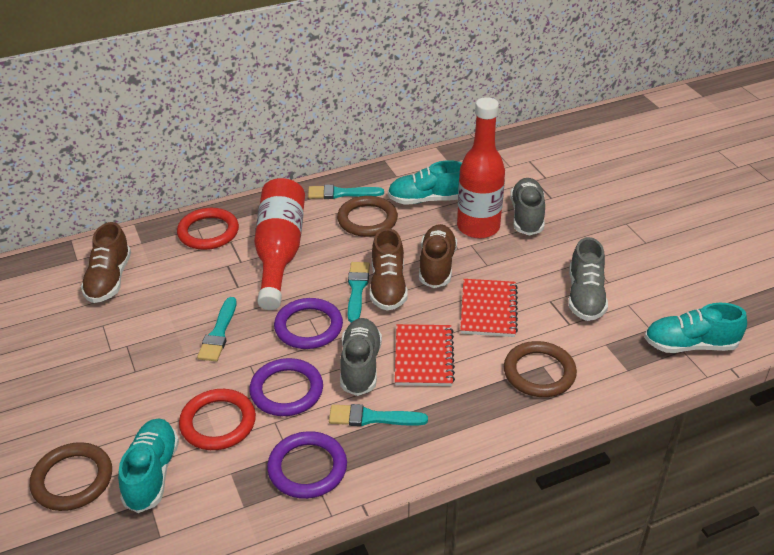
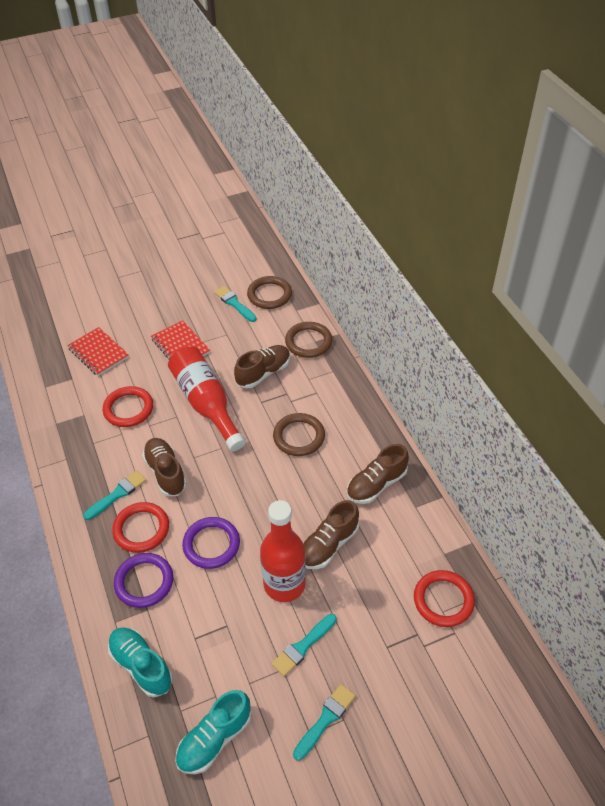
brown shoe: [81,222,131,303] [370,228,408,311] [419,224,457,288] = 3 -> [142,438,187,496] [234,345,290,388] [303,500,359,569] [346,444,409,504] = 4
grey shoe: [340,318,382,396] [510,178,545,236] [568,237,608,321] = 3 -> none = 0
purple ring: [249,358,323,416] [267,431,347,499] [274,298,343,349] = 3 -> [114,553,173,608] [182,517,240,569] = 2
red ring: [177,208,239,250] [179,389,256,450] = 2 -> [103,386,153,427] [112,502,169,553] [414,570,475,627] = 3
turquoise shoe: [118,418,179,513] [388,160,462,205] [645,303,747,353] = 3 -> [108,627,173,697] [175,690,251,774] = 2

